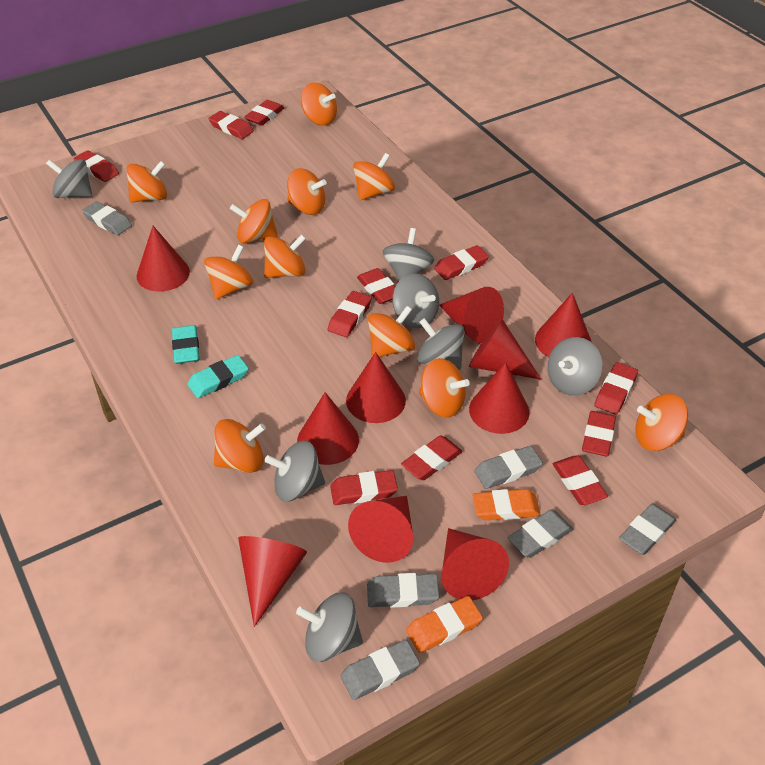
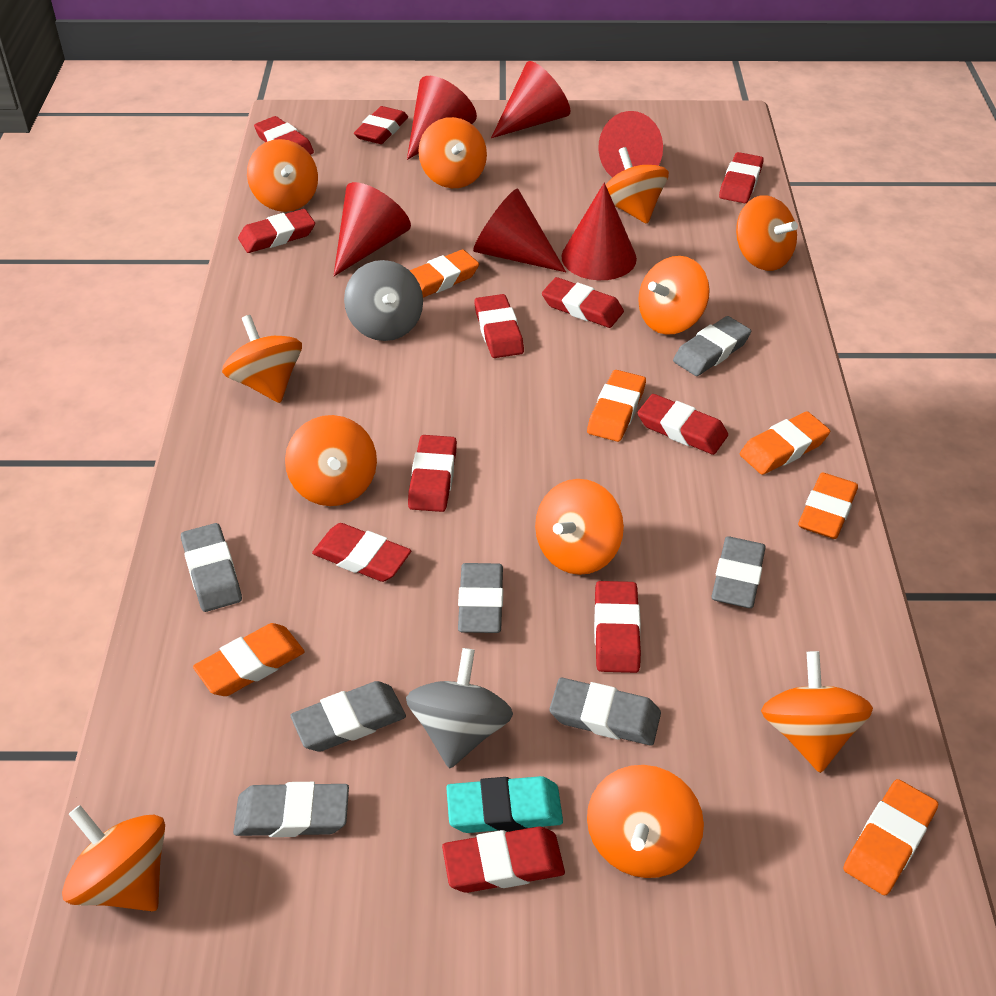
grey eraser: [82,201,132,235] [341,640,420,700] [367,573,439,608] [474,446,543,489] [507,510,573,558] [619,504,676,555] = 6 -> [181,523,242,612] [233,782,349,837] [291,681,406,752] [458,563,503,633] [549,678,661,745] [673,316,751,376] [712,537,766,608] = 7
grey spinning top: [46,159,93,198] [265,441,325,501] [296,592,363,662] [383,228,434,281] [392,273,439,328] [417,318,464,370] [547,337,602,396] = 7 -> [344,260,423,341] [406,648,513,768] = 2
orange eraser: [406,596,483,653] [472,489,541,520] = 2 -> [193,623,305,696] [409,249,479,298] [587,370,646,442] [740,412,830,475] [798,472,858,539] [843,779,938,895] = 6
red cone: [137,226,190,292] [238,536,307,627] [297,392,359,465] [346,352,406,423] [348,496,413,563] [439,287,504,343] [442,528,509,600] [469,318,541,380] [469,362,530,434] [535,293,592,357] = 10 -> [334,182,411,276] [407,76,477,160] [473,189,566,272] [491,61,570,138] [561,182,637,280] [598,111,663,178] = 6
turquoise eraser: [172,325,199,364] [187,355,249,398] = 2 -> [446,776,563,833] = 1

